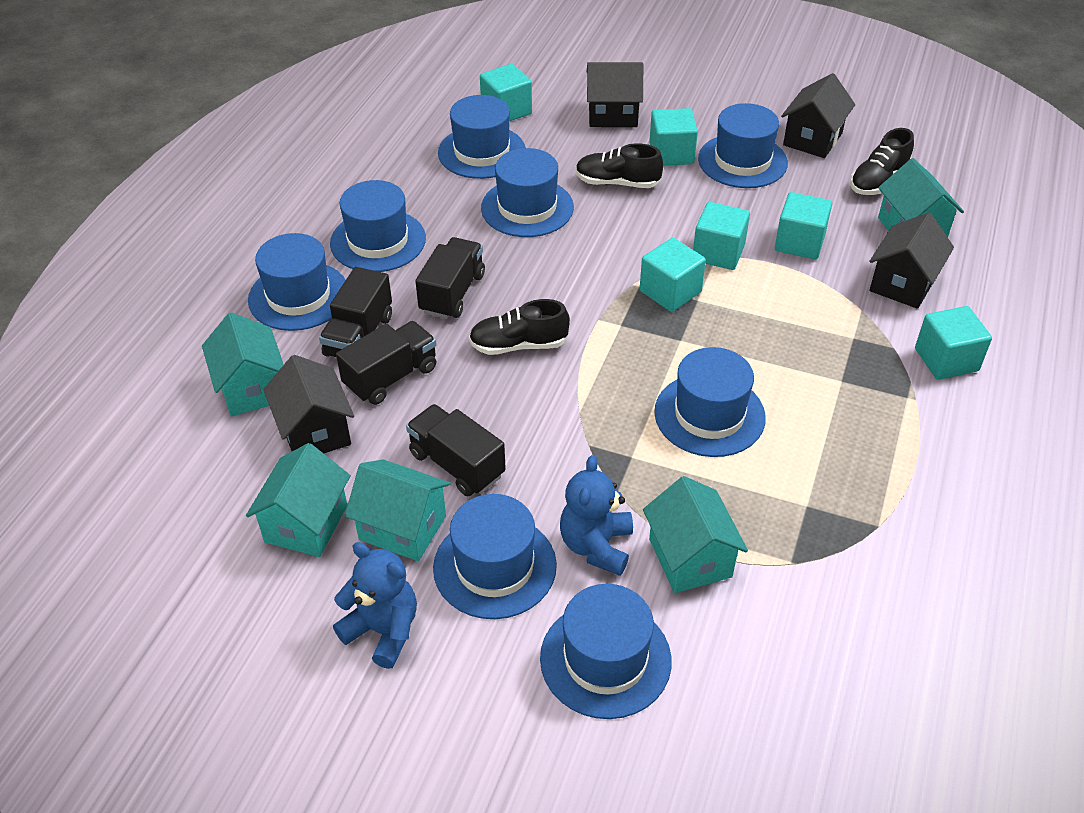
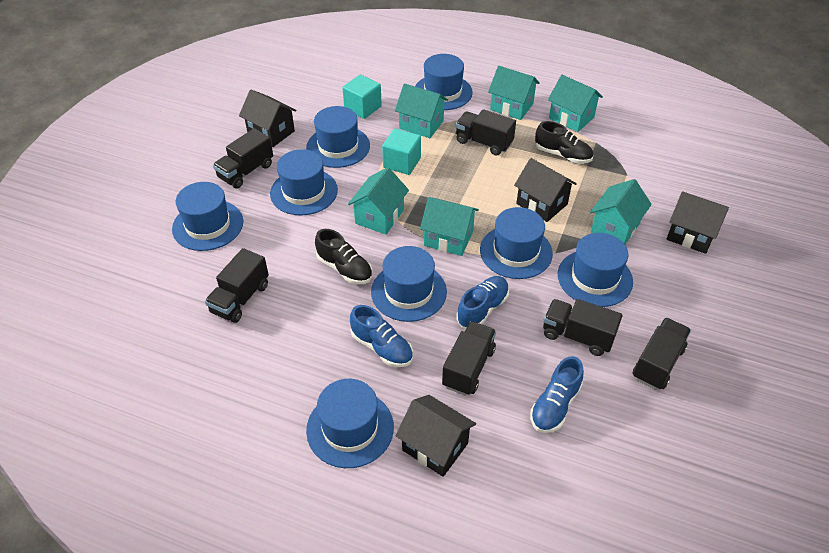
black shoe: [469,299,570,355] [576,143,663,188] [850,128,914,195] = 3 -> [315,229,373,284] [535,121,593,164] = 2
black truck: [319,267,392,358] [336,321,437,405] [406,404,506,496] [415,237,485,319] = 4 -> [205,248,269,323] [213,128,273,189] [442,321,496,395] [456,109,516,156] [543,299,623,356] [632,318,691,390] = 6
blue shoe: none = 0 -> [350,305,413,367] [457,276,509,328] [530,356,584,433] = 3
blue teddy bear: [333,542,417,669] [560,455,633,576] = 2 -> none = 0
turquoise cube: [480,64,532,121] [640,238,706,312] [649,108,698,166] [693,202,750,270] [775,192,832,259] [915,306,992,380] = 6 -> [343,75,382,119] [382,128,421,175] = 2
turquoise house: [202,312,284,416] [246,443,351,557] [345,460,451,561] [643,476,748,593] [878,158,964,237] = 5 -> [348,167,409,234] [395,84,448,138] [420,197,479,256] [488,66,540,120] [548,75,603,132] [590,179,652,244] = 6

